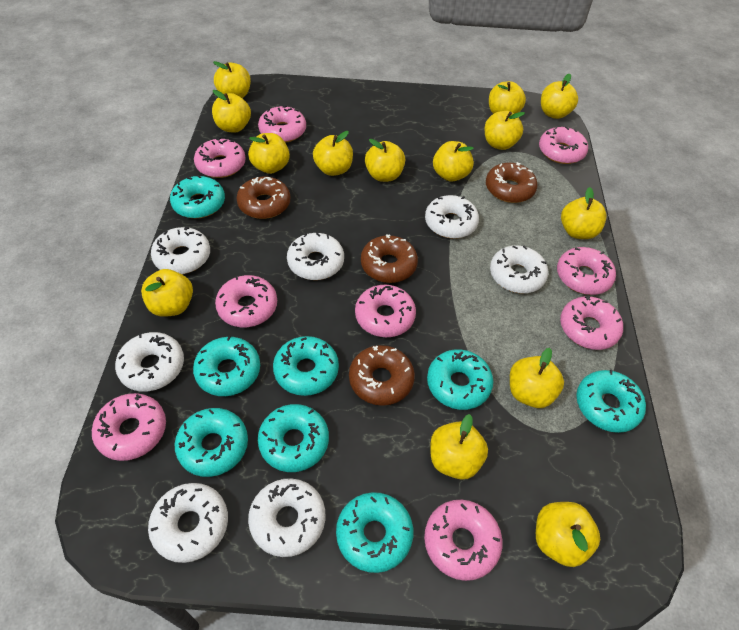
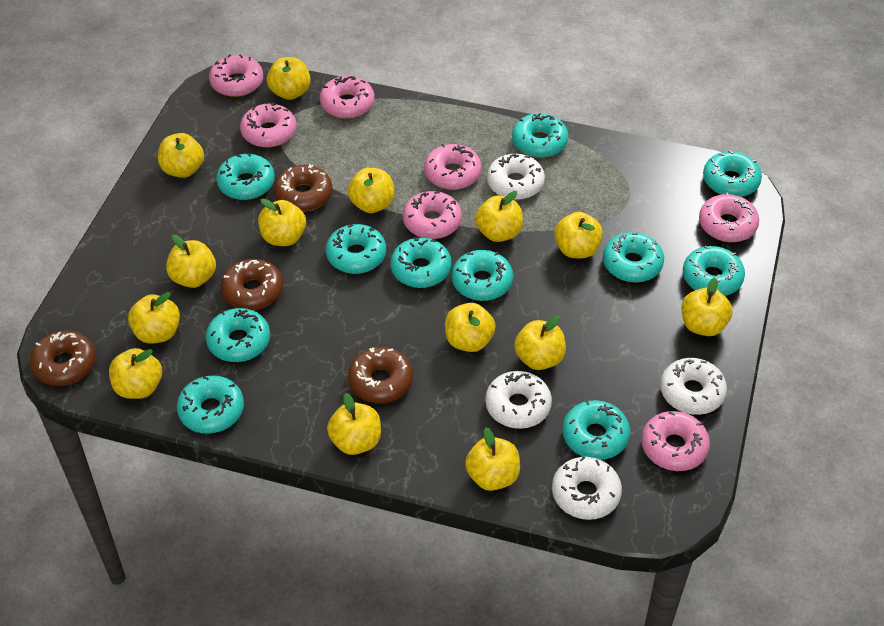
pink donut: [92,393,166,461] [194,137,246,178] [215,275,277,327] [258,105,306,143] [355,285,416,337] [424,500,502,581] [539,126,588,164] [557,247,616,295] [560,296,623,350] = 9 -> [209,54,263,97] [240,102,296,148] [320,76,375,118] [403,191,462,239] [424,144,482,190] [641,411,710,471] [699,192,759,242] = 7
turquoise donut: [170,175,225,218] [175,408,248,477] [193,336,260,396] [258,404,329,472] [273,336,339,396] [336,492,413,573] [427,349,493,410] [576,369,646,433] = 8 -> [177,375,244,434] [206,308,270,362] [216,153,275,200] [326,224,386,274] [390,237,452,288] [452,250,513,301] [512,113,568,158] [562,400,630,460] [603,232,664,282] [683,246,745,296] [703,150,762,197] = 11
white donut: [115,332,184,392] [148,483,228,563] [151,226,210,274] [248,478,325,557] [287,232,344,280] [425,195,479,239] [490,245,548,293] = 7 -> [485,371,552,429] [487,154,545,200] [552,456,622,520] [660,358,727,415] = 4

